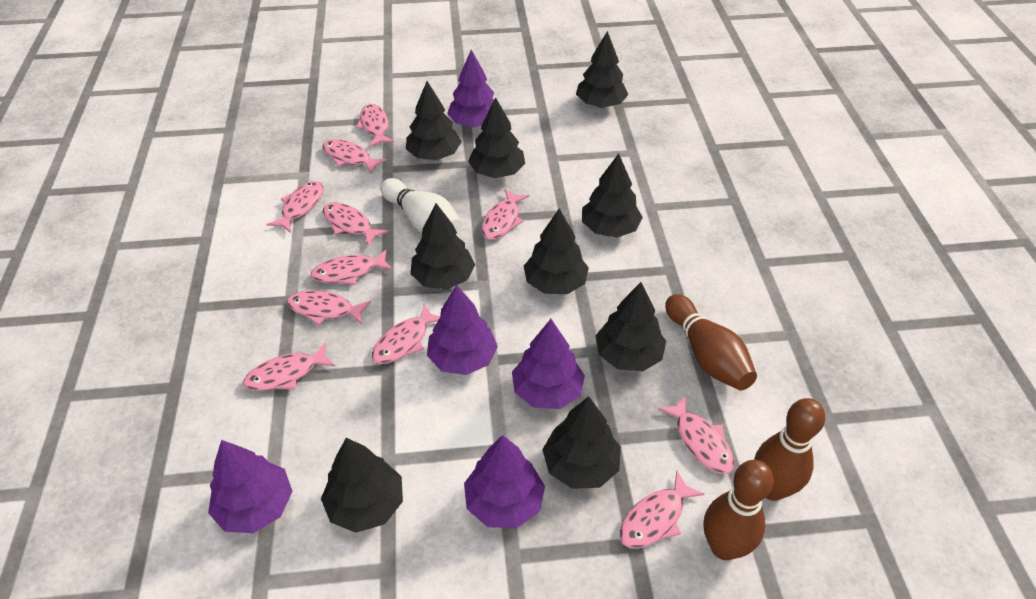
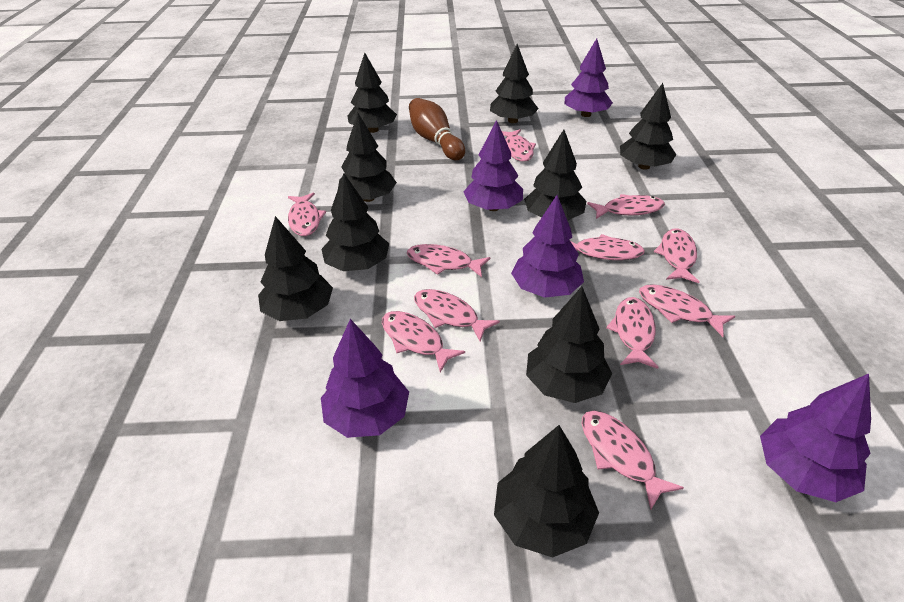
brown bowling pin: [665,294,757,390] [704,460,774,560] [754,398,825,501] = 3 -> [409,98,465,160] = 1
white bowling pin: [381,178,462,236] = 1 -> none = 0

